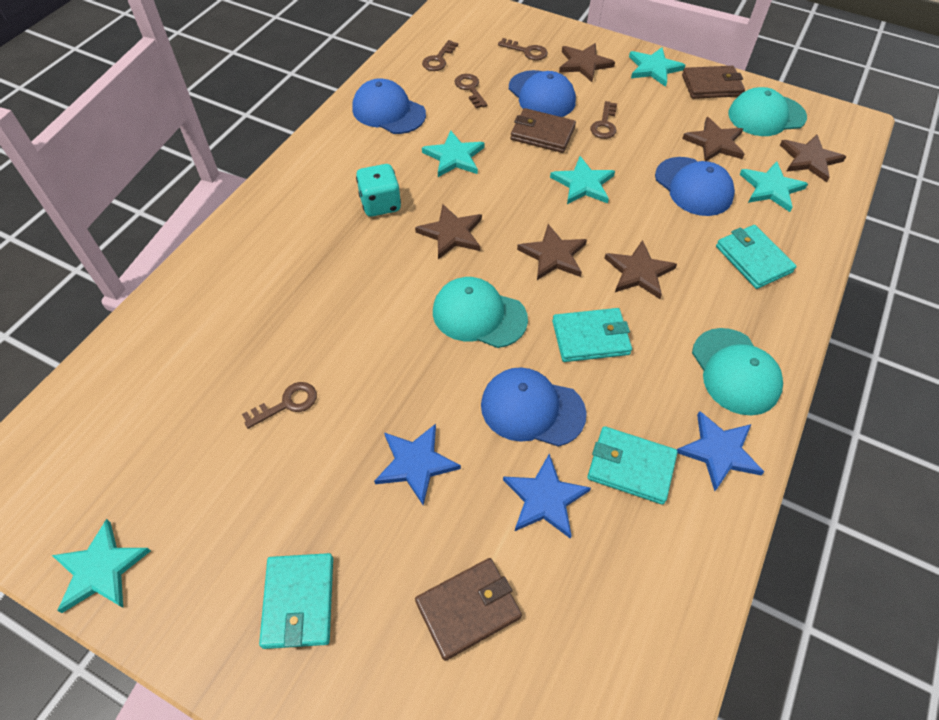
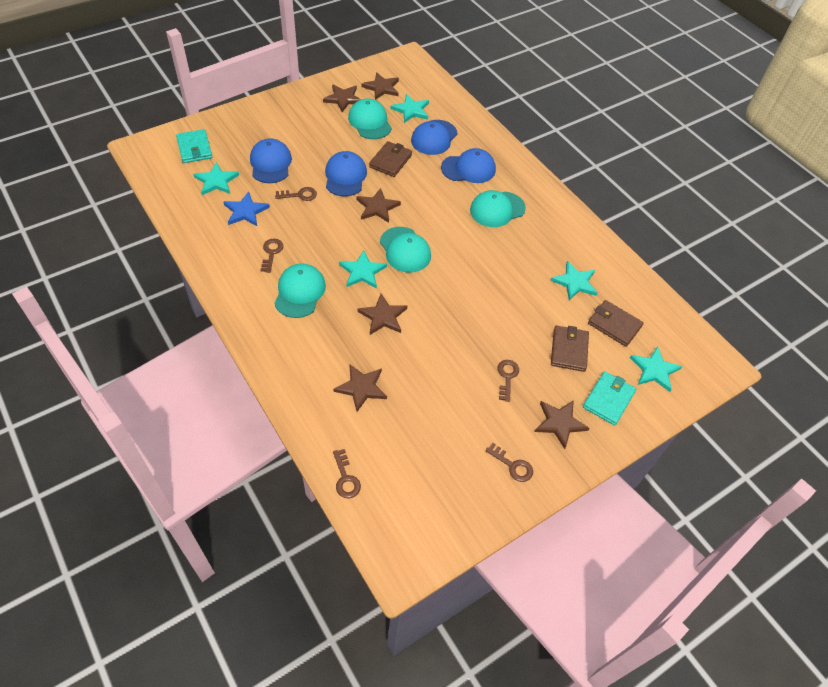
blue star: [374,424,461,505] [503,454,591,538] [677,411,764,491] = 3 -> [223,191,270,226] = 1
turquoise cap: [433,277,528,348] [692,328,783,415] [728,87,807,136] = 3 -> [274,263,326,318] [348,99,392,139] [380,227,431,273] [470,190,526,227] = 4
turquoise dice: [356,164,401,217] = 1 -> none = 0
turquoise wallet: [259,553,333,649] [552,308,632,362] [587,426,678,505] [716,225,797,289] = 4 -> [176,129,213,163] [583,371,636,426] = 2

